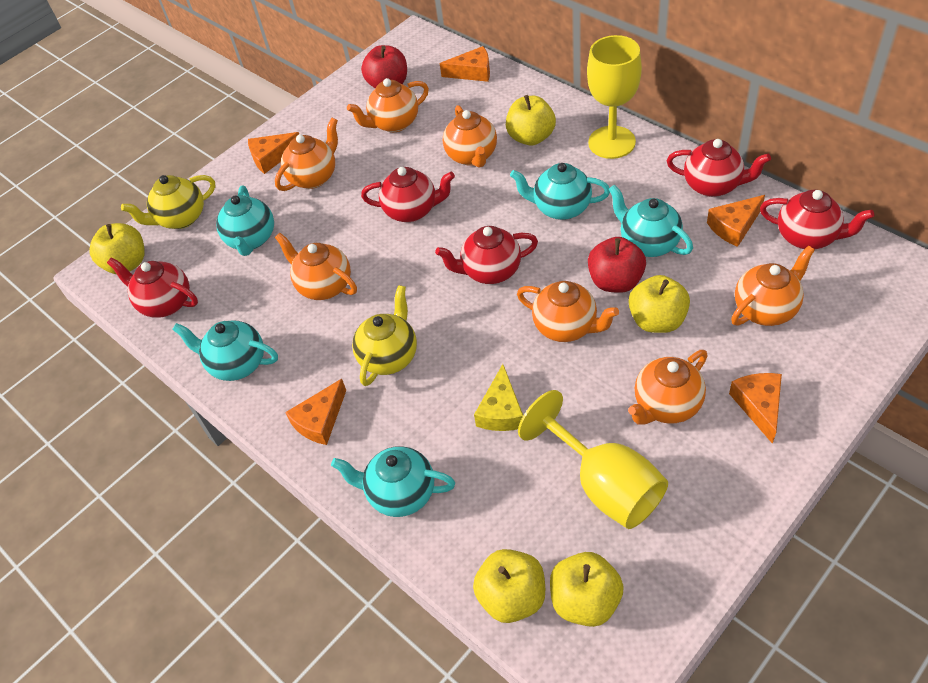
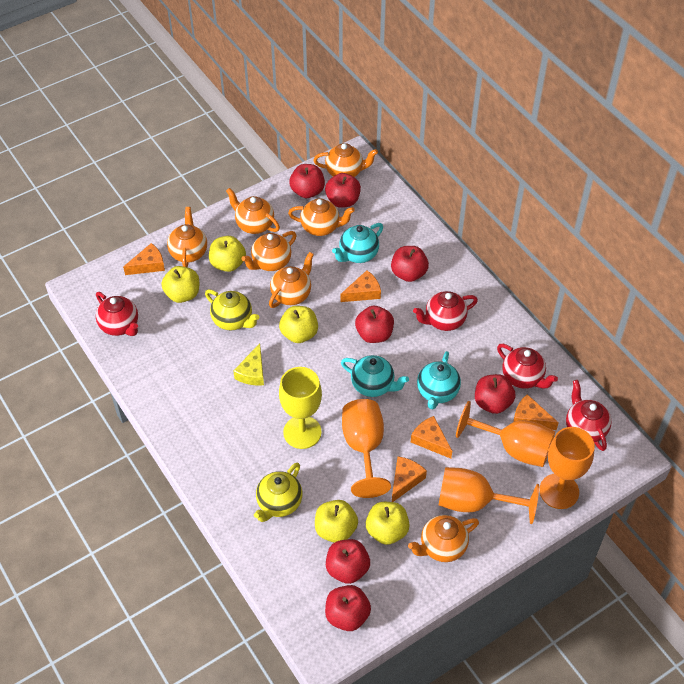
orange goblet: none = 0 -> [342,399,391,498] [439,467,539,524] [456,401,555,467] [539,427,595,509] = 4
red apple: [361,45,407,88] [588,237,646,293] = 2 -> [289,164,325,198] [325,173,361,208] [325,585,371,631] [326,539,370,584] [355,306,394,343] [391,246,429,282] [475,374,516,414] = 7
red teapot: [107,257,198,318] [361,167,455,222] [435,226,538,284] [667,139,771,197] [760,190,874,249] = 5 -> [96,292,138,336] [413,291,478,331] [497,344,558,389] [566,380,612,451] = 4
turquoise teapot: [172,320,278,381] [216,185,274,256] [331,446,455,517] [510,163,610,220] [609,185,693,257] = 5 -> [332,223,383,263] [341,355,409,397] [417,351,461,410] = 3
yellow goblet: [518,390,668,529] [587,35,642,159] = 2 -> [279,367,322,449] = 1

